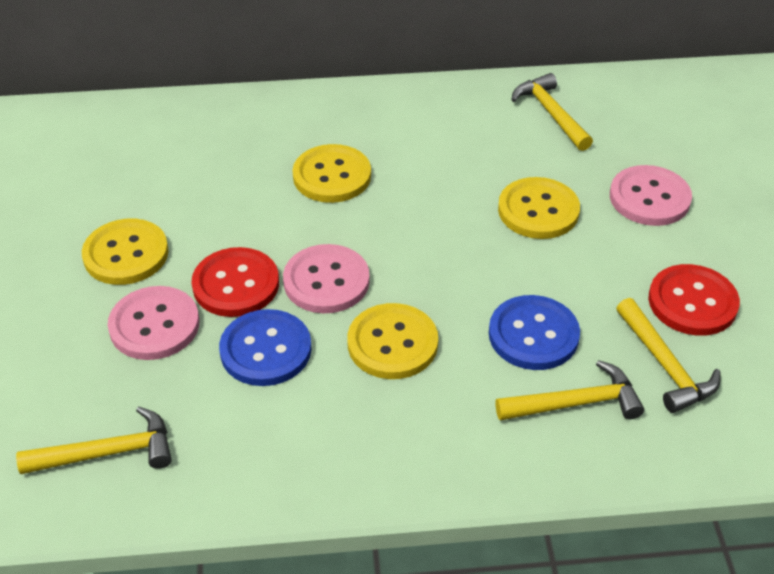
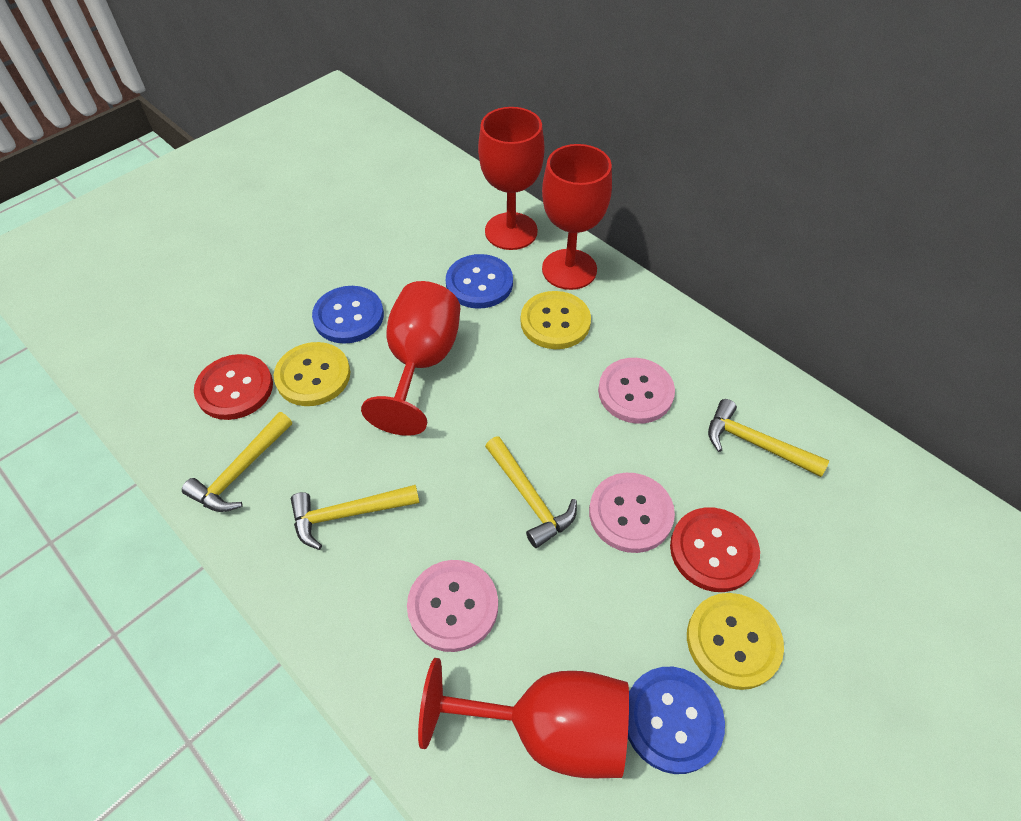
blue button: [219,309,312,386] [489,295,580,370] = 2 -> [312,286,384,344] [446,254,513,309] [628,667,725,774] = 3
red goblet: none = 0 -> [361,281,460,436] [418,658,629,778] [478,107,545,250] [542,144,612,290] = 4
yellow button: [82,219,169,285] [292,144,371,203] [347,303,438,379] [498,177,580,239] = 4 -> [274,342,350,406] [521,291,591,349] [687,593,784,690] = 3

